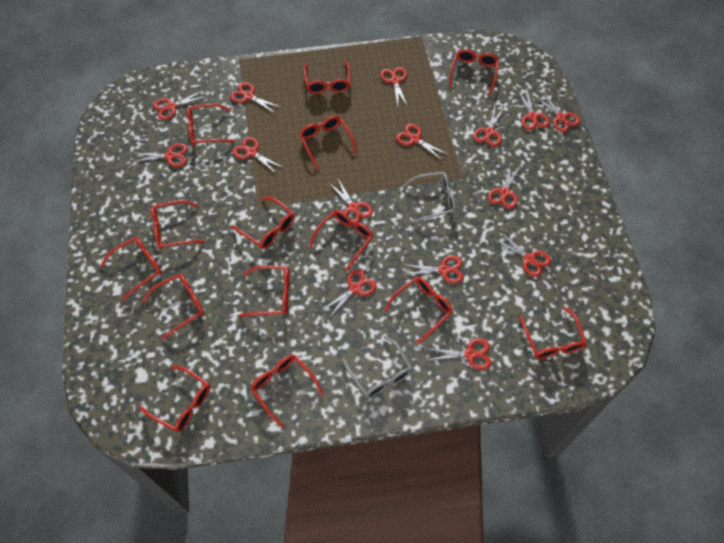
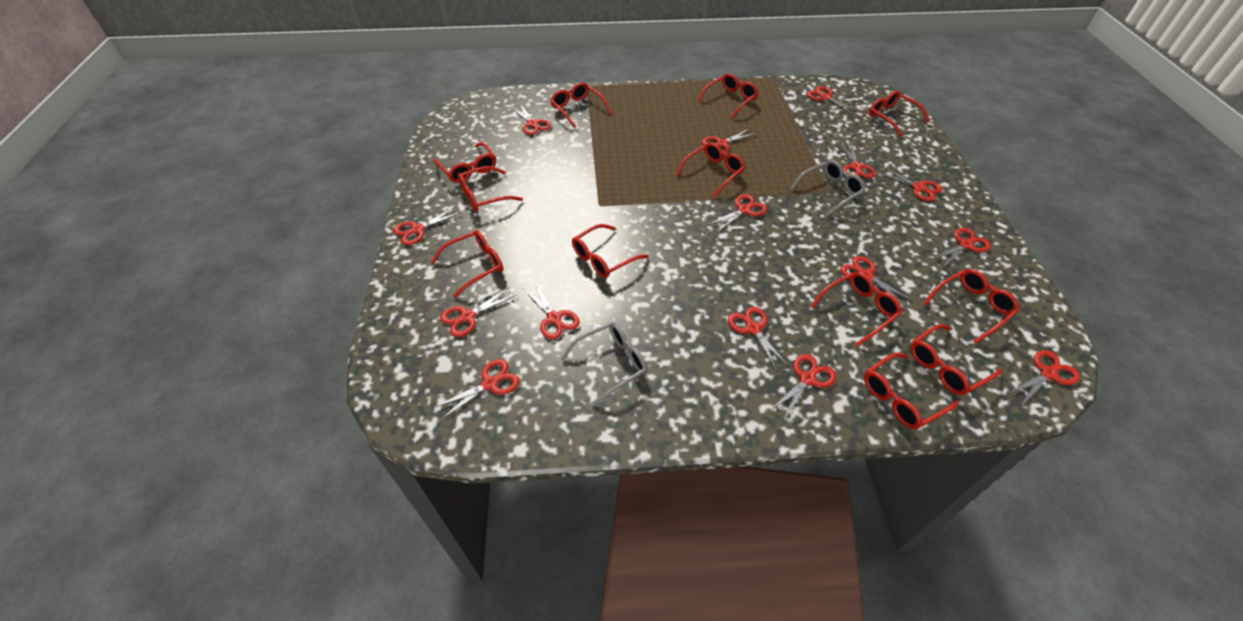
red glasses: [100,237,162,301] [140,366,210,432] [142,274,205,340] [151,200,205,249] [187,104,235,146] [231,197,295,249] [239,265,290,317] [250,355,324,428] [299,116,357,169] [304,61,351,94] [309,210,373,271] [384,277,453,344] [449,49,499,95] [519,307,587,359] = 14 -> [430,230,503,298] [434,142,496,183] [458,166,523,212] [550,82,611,129] [572,224,649,278] [676,142,745,197] [698,73,759,118] [811,272,902,347] [864,353,958,429] [869,90,929,137] [910,324,1002,395] [923,269,1020,344] = 12

